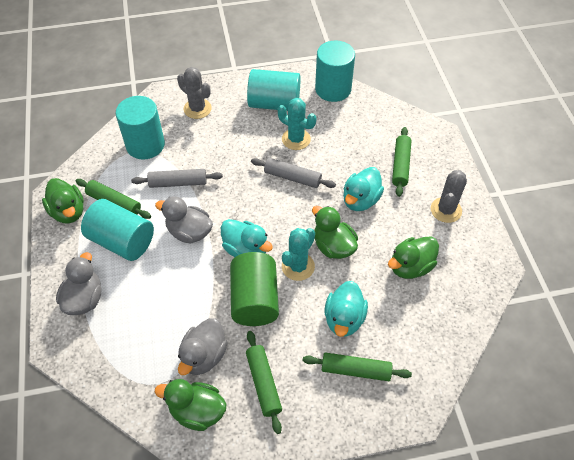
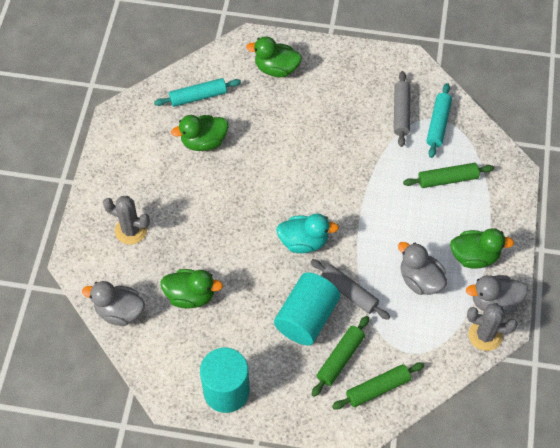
green cylinder: [230,252,279,326] = 1 -> none = 0
green rolling pin: [76,179,151,219] [246,331,282,434] [303,352,412,381] [392,127,412,197] = 4 -> [312,316,369,397] [332,362,425,409] [403,163,494,188] = 3
turquoise cactus: [278,98,316,150] [282,228,315,281] = 2 -> none = 0
turquoise cylinder: [81,199,154,261] [115,96,165,159] [247,69,301,111] [315,41,355,102] = 4 -> [200,348,250,413] [274,272,340,346] = 2
turquoise duck: [221,219,273,257] [324,281,368,337] [343,167,384,211] = 3 -> [276,213,339,253] = 1
turquoise rolling pin: none = 0 -> [154,78,241,107] [426,83,452,158] = 2

